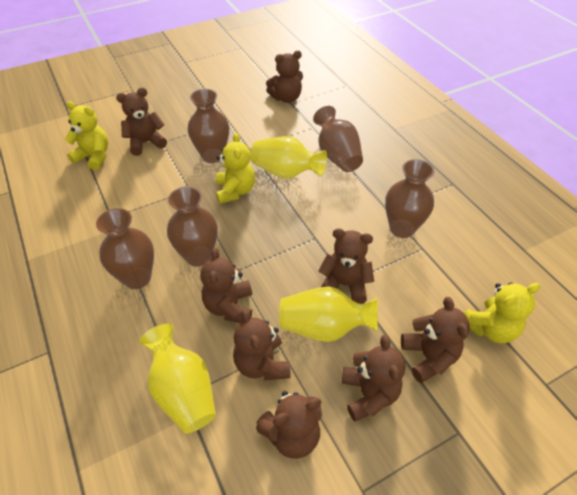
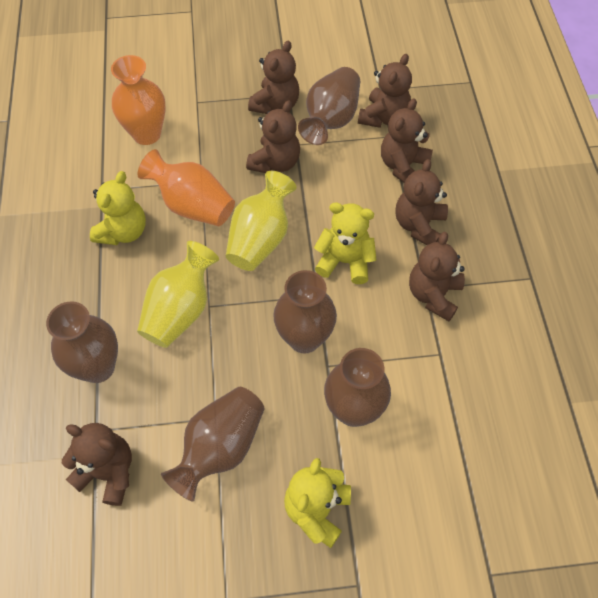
brown teddy bear: [116,88,167,156] [200,248,252,323] [233,309,291,381] [256,391,322,458] [266,51,303,103] [318,229,374,304] [342,335,405,422] [401,297,470,383] = 8 -> [62,423,132,506] [246,100,300,173] [248,41,299,114] [358,54,412,128] [381,98,433,183] [395,159,448,245] [409,232,465,321] = 7
orange vase: none = 0 -> [111,55,166,145] [138,149,235,226] = 2
yellow vase: [139,324,216,434] [250,136,327,179] [279,286,378,342] = 3 -> [137,241,219,348] [226,171,297,271] = 2

